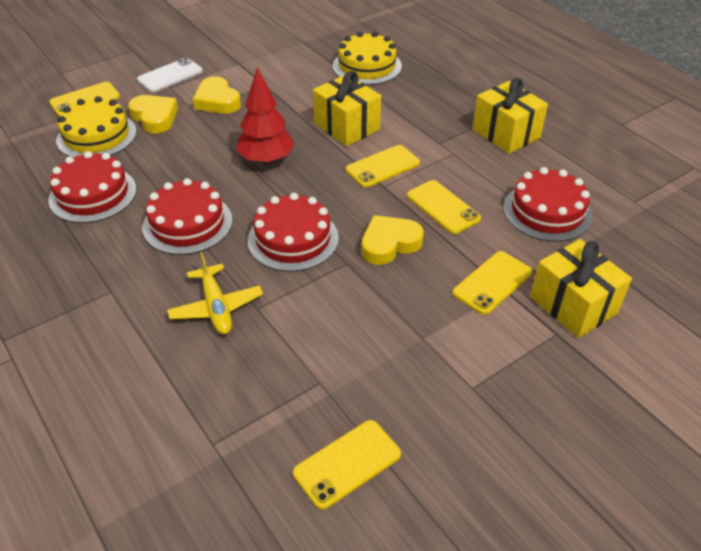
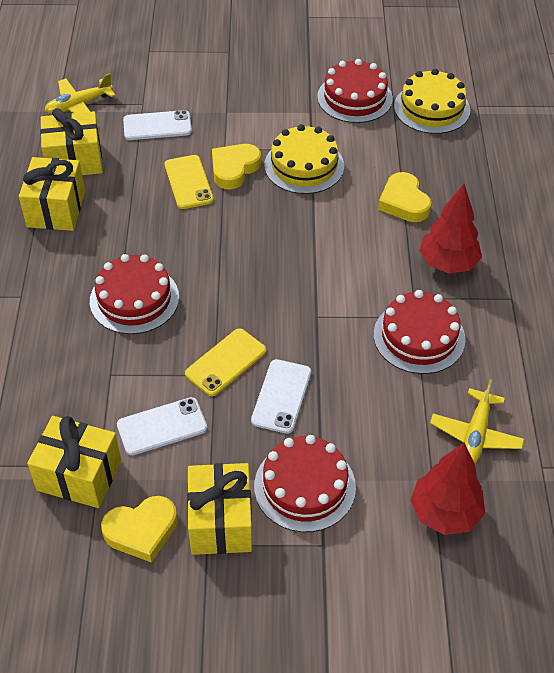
red tree: [236,67,295,164] = 1 -> [410,442,485,535] [419,184,482,274] = 2
white phone: [137,58,203,92] = 1 -> [117,397,207,456] [123,110,192,140] [251,359,311,434] = 3
yellow gift: [313,71,381,146] [473,78,548,154] [530,239,632,338] = 3 -> [19,157,85,231] [27,416,121,508] [40,108,103,175] [187,463,252,555] = 4
yellow phone: [49,82,120,116] [293,420,401,510] [346,145,420,188] [407,180,481,234] [453,251,532,315] = 5 -> [164,155,214,209] [185,328,266,396] = 2
yellow plane: [167,252,263,334] = 1 -> [44,73,116,114] [430,379,524,463] = 2

